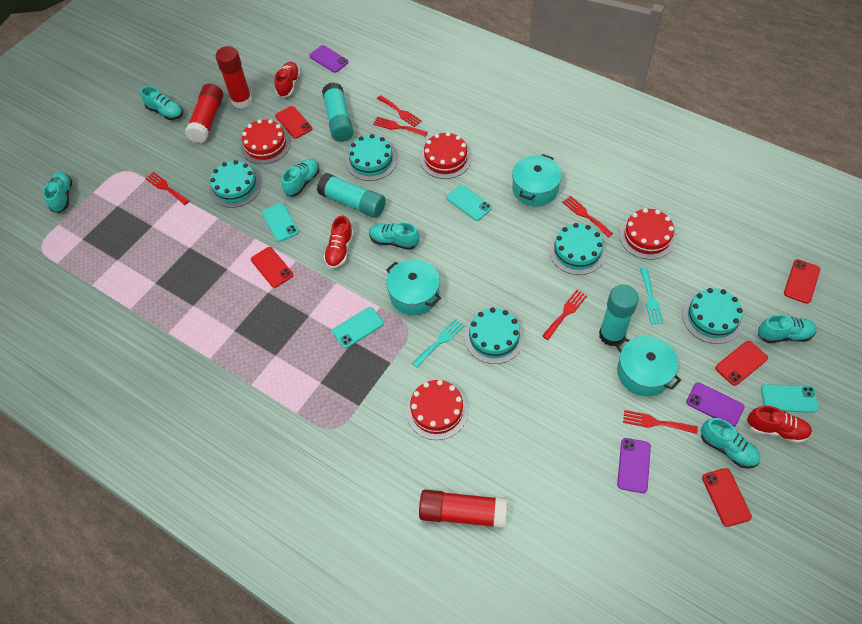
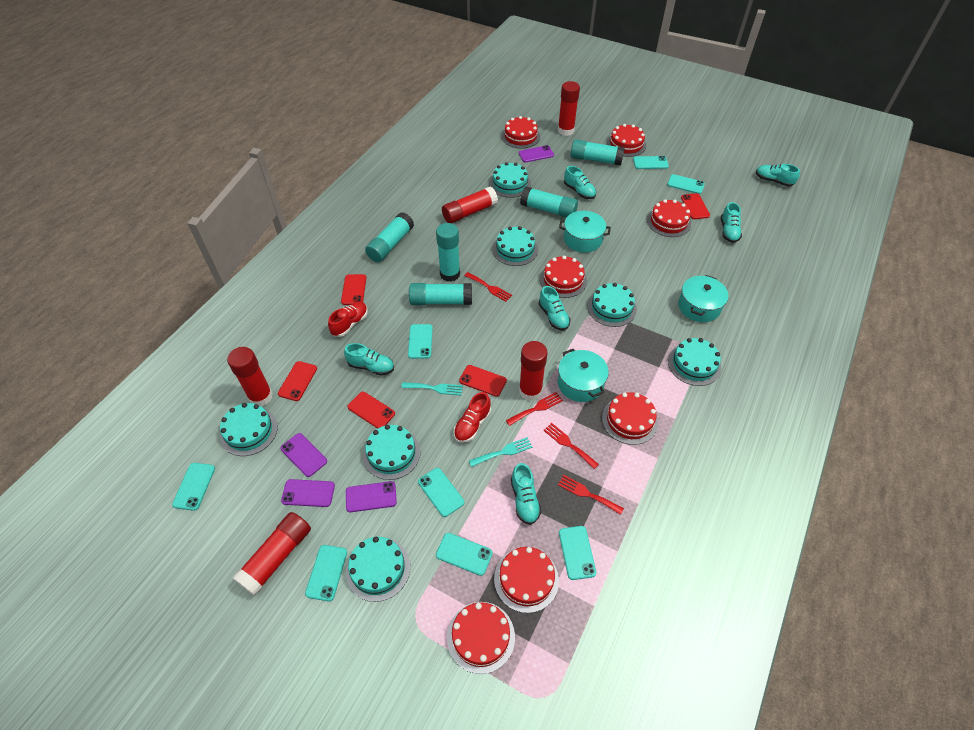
purple phone: [309,45,348,73] [617,438,651,493] [686,382,744,427] = 3 -> [280,433,327,477] [281,479,335,507] [346,481,397,512] [519,145,554,163] = 4
red cake: [241,119,291,164] [406,380,468,440] [420,132,471,179] [619,208,676,260] = 4 -> [447,602,515,674] [494,547,559,613] [501,116,540,149] [540,256,587,298] [602,392,658,445] [607,124,646,157] [647,199,691,237] = 7
red fork: [145,172,189,205] [373,117,428,137] [377,95,422,127] [542,290,587,340] [562,196,613,237] [623,410,698,434] = 6 -> [464,272,512,302] [506,392,563,426] [543,423,599,469] [558,475,624,515] = 4
red glue stick: [185,83,223,143] [215,46,252,108] [419,489,507,529] = 3 -> [227,347,273,406] [232,512,311,596] [442,186,498,223] [519,341,548,401] [558,81,580,136] = 5
red shoe: [274,62,300,98] [324,215,353,268] [747,405,812,443] = 3 -> [328,302,368,337] [454,392,491,443] = 2
turquoise cake: [210,160,261,208] [346,134,397,181] [465,307,524,364] [549,223,606,275] [682,288,743,344] = 5 -> [220,403,278,456] [346,537,410,602] [363,425,420,480] [489,162,531,198] [493,226,538,266] [588,283,637,327] [668,338,721,386] = 7
turquoise glue stick: [317,173,386,218] [322,82,354,142] [599,284,639,346] = 3 -> [365,212,414,262] [409,283,472,305] [436,223,460,282] [520,186,578,218] [571,139,625,166] = 5
turquoise phone: [262,203,299,242] [332,307,384,348] [447,185,492,221] [761,384,819,413] = 4 -> [172,463,215,511] [305,545,347,601] [408,324,433,359] [418,468,464,517] [436,533,493,576] [559,526,596,580] [633,156,669,169] [667,174,705,194] = 8

